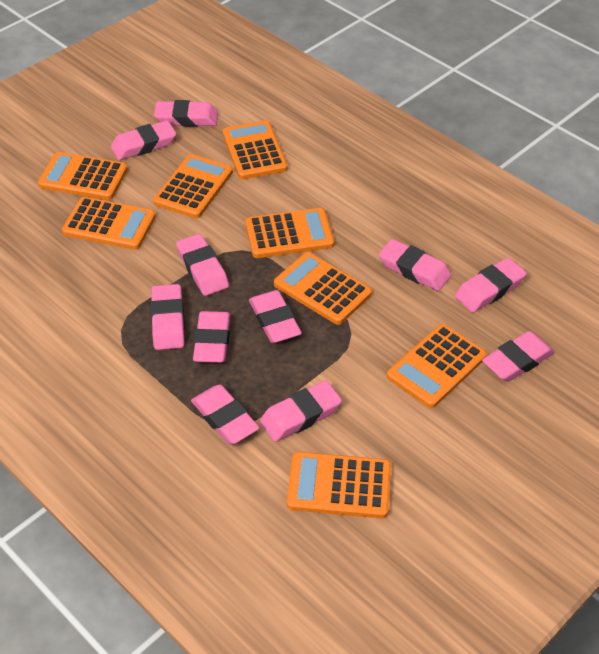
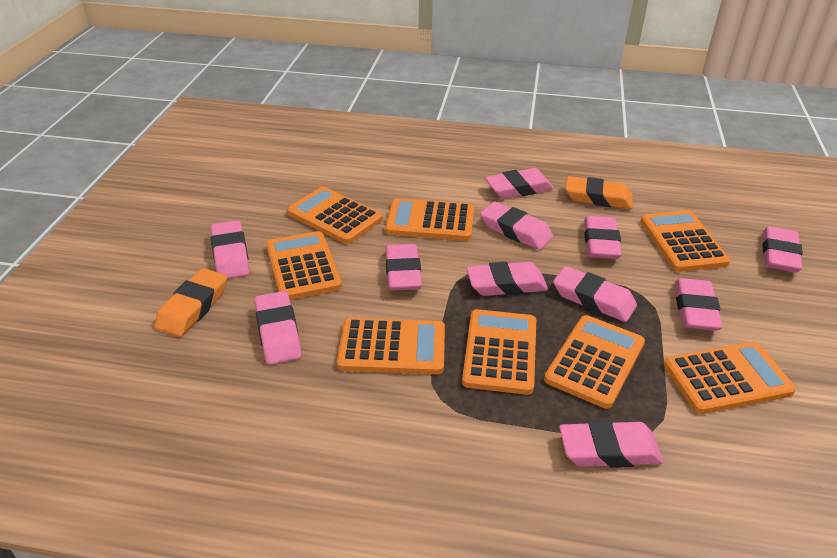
orange eraser: none = 0 -> [155,268,227,337] [565,176,633,209] = 2

